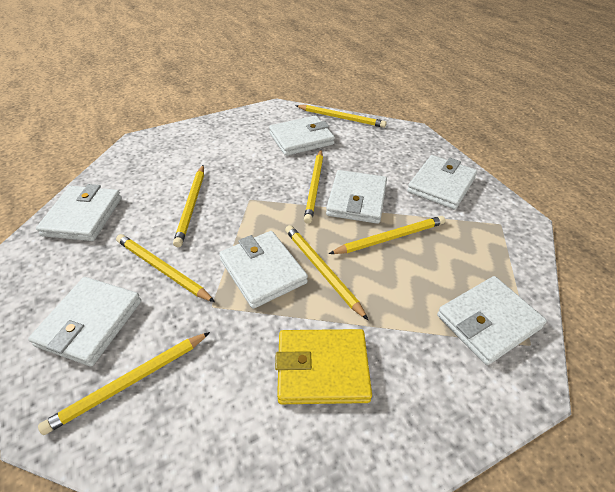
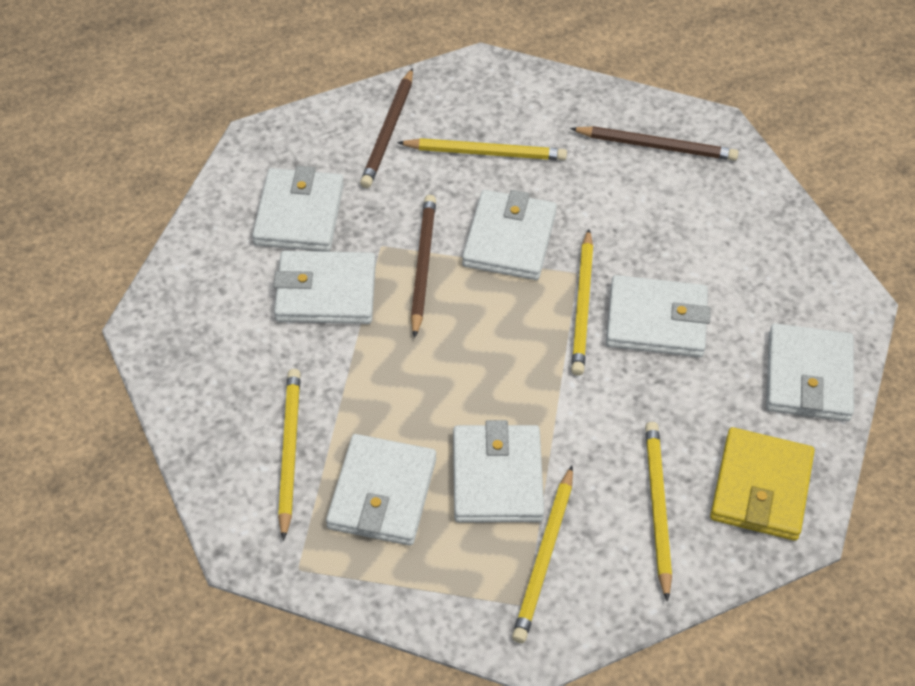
brown pencil: none = 0 -> [360,68,413,188] [411,195,436,338] [570,126,739,161] = 3
yellow pencil: [38,332,210,435] [116,234,215,302] [173,165,204,247] [285,225,368,320] [295,105,386,128] [304,150,323,224] [329,216,445,254] = 7 -> [278,369,301,541] [397,138,567,160] [512,466,573,643] [571,229,594,376] [645,422,672,602] = 5

